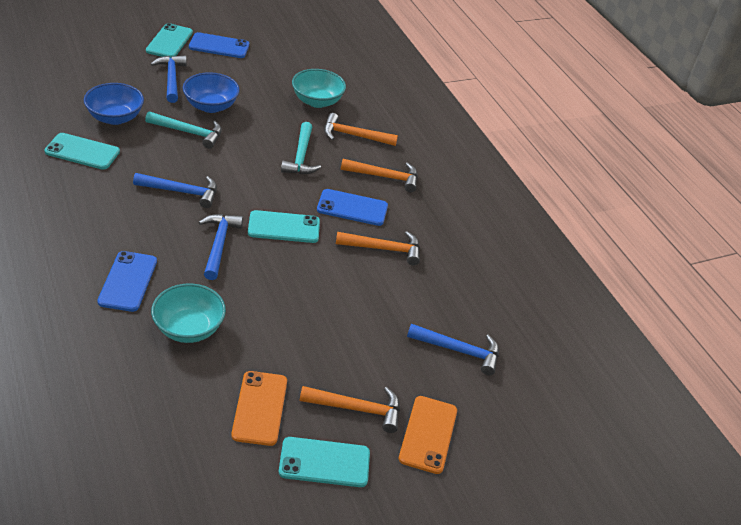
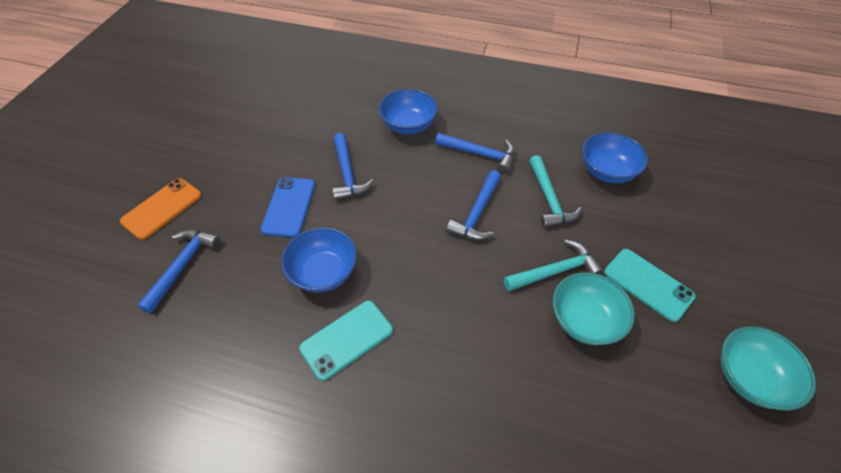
blue bowl: [84,83,144,125] [183,72,240,113] = 2 -> [281,227,357,293] [379,89,438,134] [582,132,648,183] = 3
blue phone: [97,251,157,312] [189,32,249,58] [317,189,388,226] = 3 -> [261,177,315,238] = 1
orange hammer: [300,386,400,433] [324,113,398,146] [336,231,420,265] [341,159,418,192] = 4 -> none = 0
orange phone: [231,371,287,446] [399,396,457,474] = 2 -> [120,178,201,240] = 1
turquoise phone: [44,133,120,170] [146,23,193,58] [248,210,320,243] [279,437,370,487] = 4 -> [299,301,393,381] [604,249,696,322] = 2

